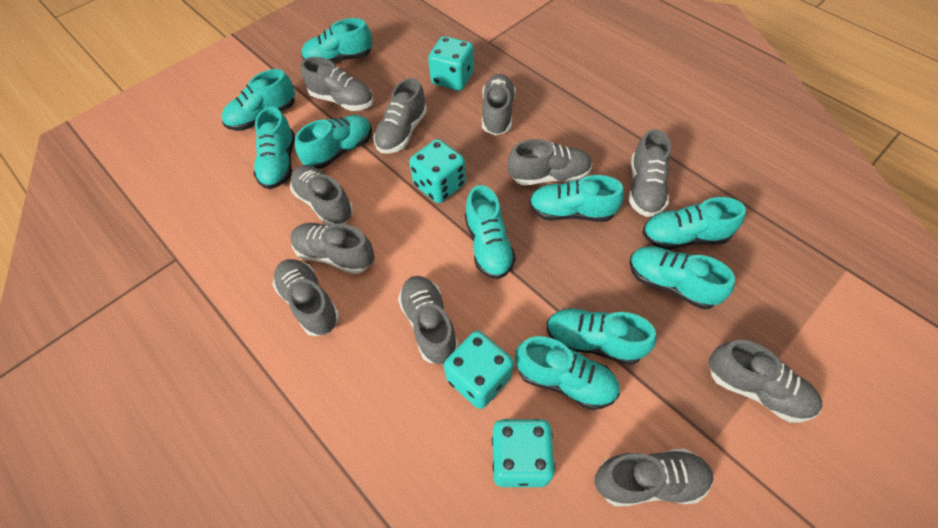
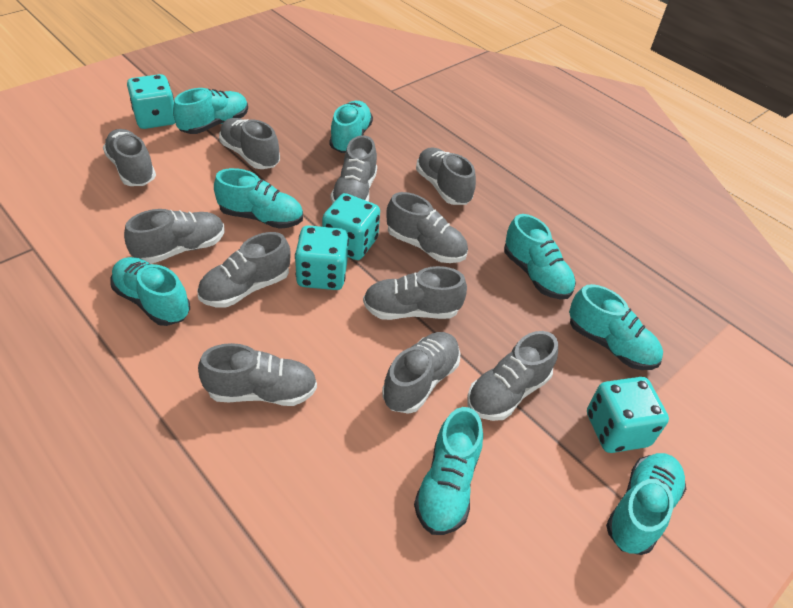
turquoise shoe: [221,69,295,131] [254,106,295,189] [295,115,372,169] [301,18,372,63] [465,185,516,279] [515,336,620,410] [529,175,624,222] [547,308,657,365] [629,247,735,309] [642,197,746,250] = 10 -> [111,257,190,326] [173,88,248,134] [214,168,303,229] [330,101,373,153] [414,407,483,535] [504,214,576,299] [569,284,663,370] [606,453,686,555] = 8

